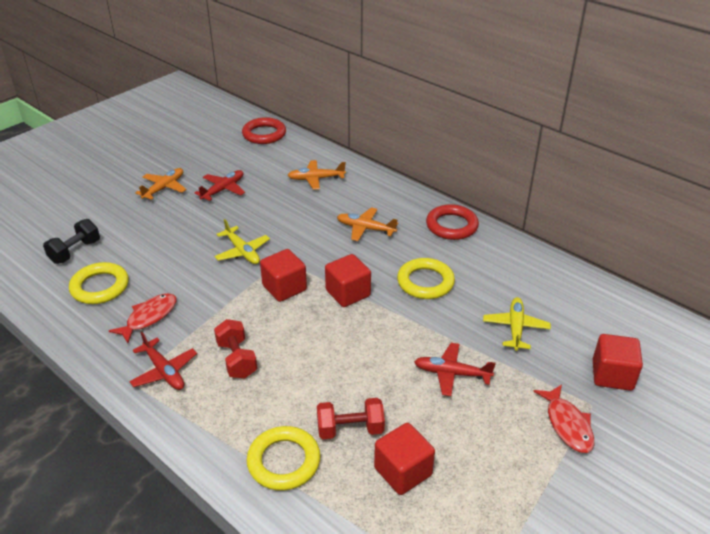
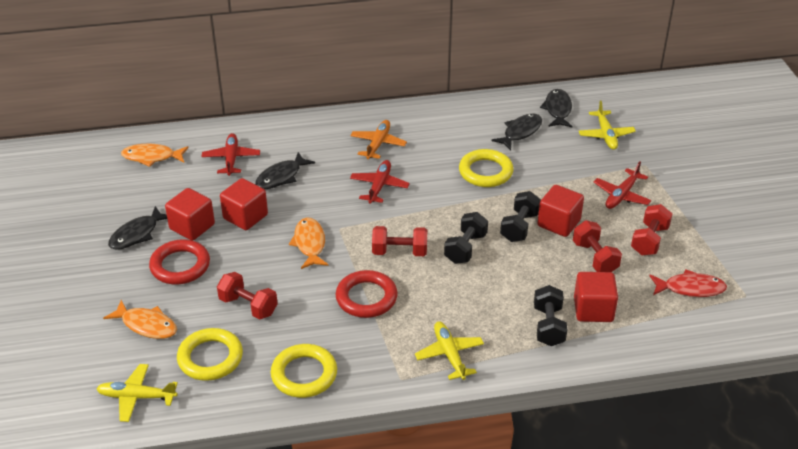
black dumbbell: [43,219,100,264] = 1 -> [444,212,488,264] [500,191,541,242] [534,285,567,346] = 3
black fish: none = 0 -> [108,206,167,250] [255,152,315,189] [491,114,542,150] [540,89,573,127] = 4
orange fish: none = 0 -> [103,300,177,339] [121,144,189,167] [289,217,329,269] = 3
orange plane: [135,168,187,200] [287,160,346,190] [337,207,398,241] = 3 -> [350,120,407,159] = 1
red dumbbell: [214,319,258,378] [317,398,385,439] = 2 -> [217,272,278,319] [372,226,427,256] [573,220,622,272] [631,204,672,256] = 4
red fish: [109,293,177,343] [533,384,594,453] = 2 -> [649,269,727,297] = 1
yellow plane: [214,219,270,264] [483,297,551,351] = 2 -> [96,364,178,422] [415,321,484,380] [579,101,636,150] = 3

